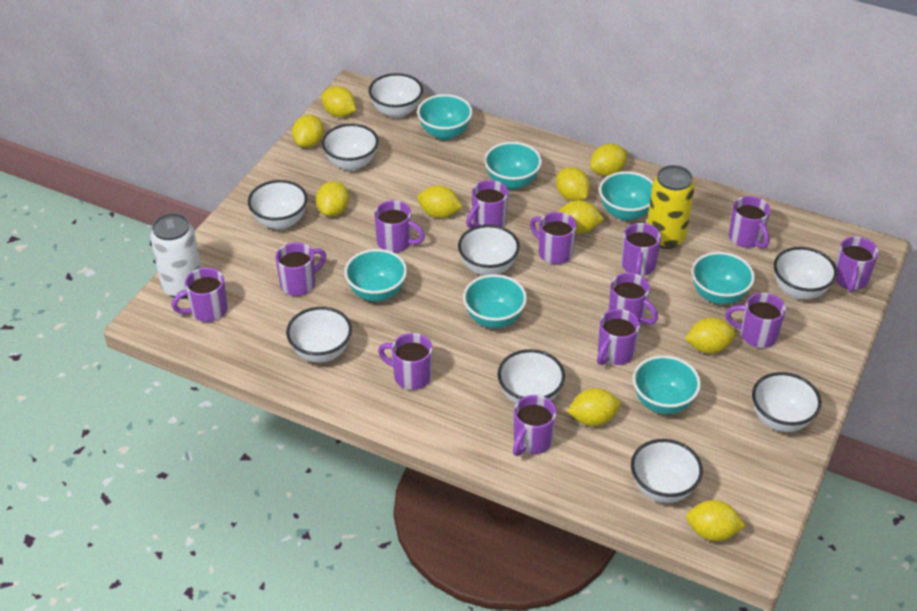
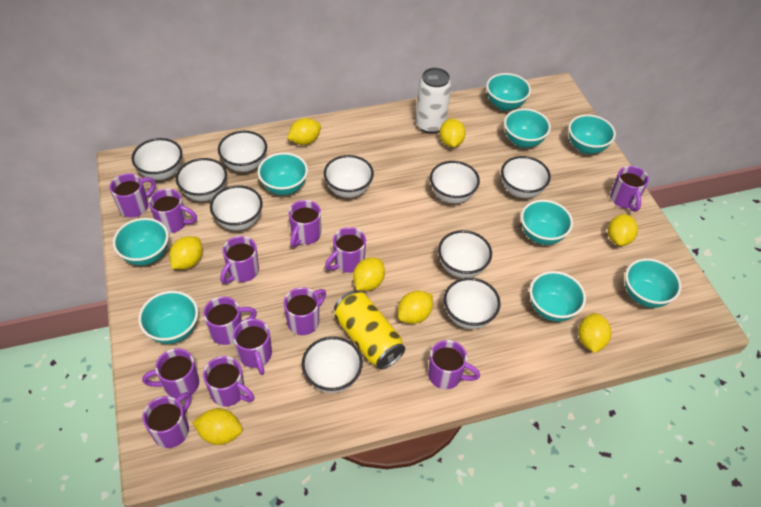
turquoise bowl: [344,249,407,302] [417,94,473,140] [463,274,527,328] [484,142,542,190] [599,171,653,221] [633,355,701,414] [691,252,755,305] = 7 -> [113,218,169,266] [138,291,198,344] [258,152,308,195] [486,73,531,111] [504,108,551,148] [521,200,573,245] [529,271,586,322] [568,114,616,154] [625,258,682,308] = 9
white bowl: [248,180,308,230] [286,307,352,363] [322,124,379,171] [369,73,423,118] [458,225,520,276] [498,349,565,404] [631,439,703,503] [752,372,821,432] [774,247,837,299] = 9 -> [132,138,182,180] [176,158,227,201] [210,185,263,230] [218,131,267,172] [302,336,363,393] [324,155,374,198] [430,161,480,204] [438,230,492,278] [444,278,501,329] [501,156,551,198] = 10
yellow lemon: [292,114,324,148] [316,181,349,217] [321,86,356,117] [417,185,463,218] [556,167,590,201] [558,200,604,233] [567,388,621,426] [590,143,627,176] [685,317,736,354] [686,500,746,541] = 10 -> [169,236,203,269] [192,408,243,445] [287,118,321,145] [353,258,385,291] [398,291,433,324] [439,119,466,147] [578,313,611,353] [608,214,638,246] = 8

